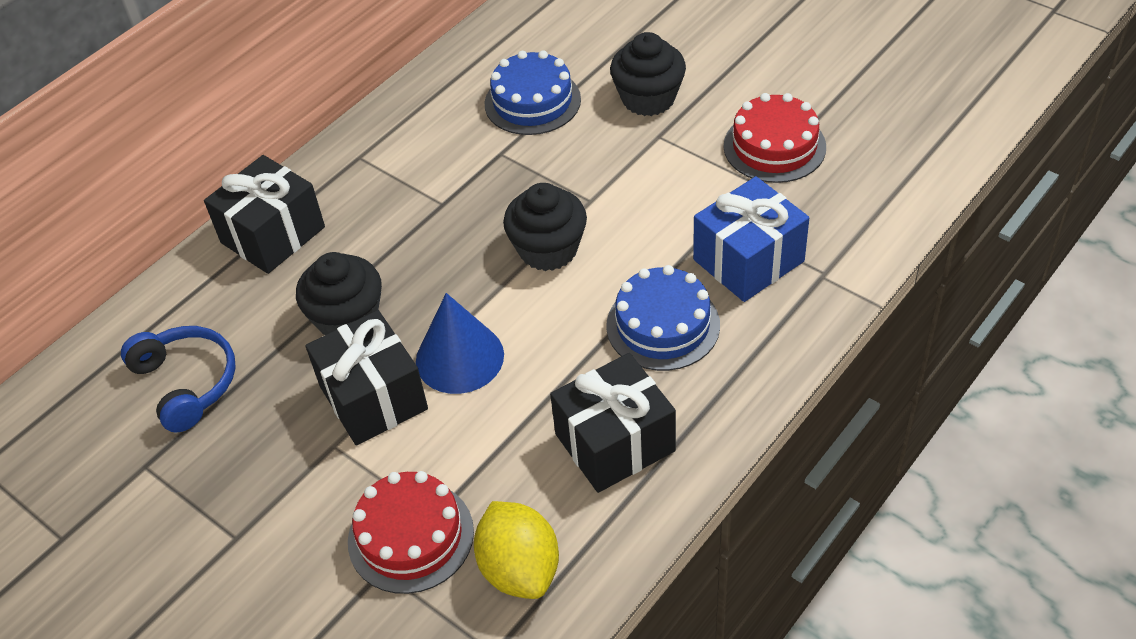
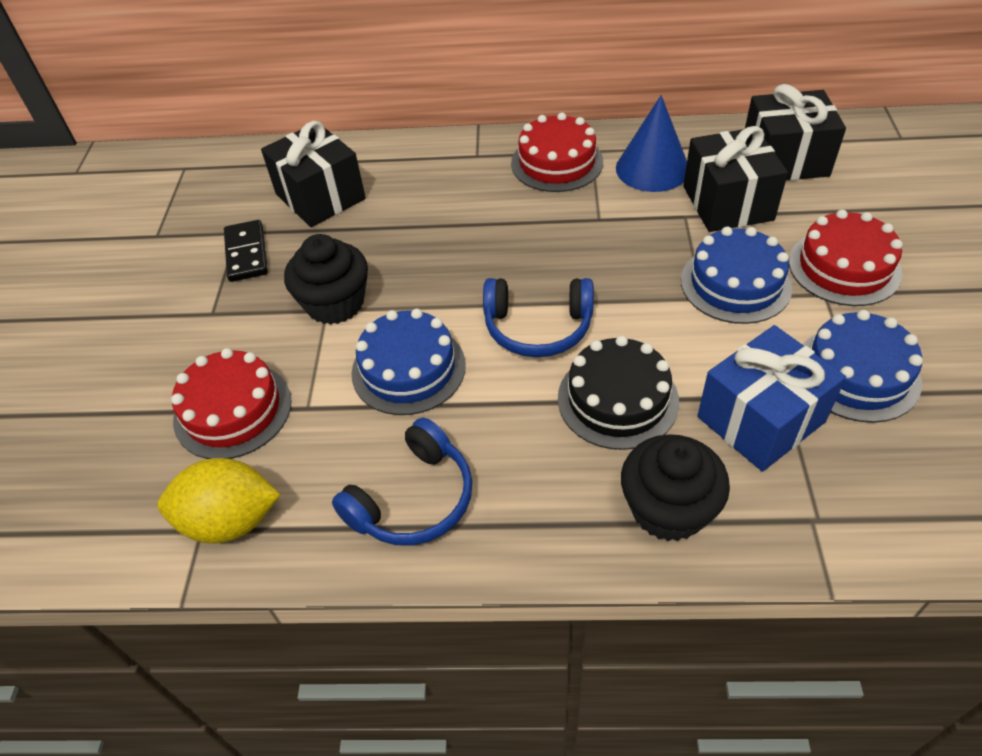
black cake: none = 0 -> [558,335,679,450] = 1
black cupcake: [296,252,382,335] [503,183,587,271] [610,32,686,116] = 3 -> [284,234,368,325] [621,434,730,541] = 2
black domino: none = 0 -> [224,220,268,282] = 1
blue cake: [485,50,581,135] [606,265,720,371] = 2 -> [351,309,466,415] [681,227,793,324] [802,310,923,423] = 3
blue headphones: [121,326,236,432] = 1 -> [332,418,472,546] [483,278,594,357] = 2
red cake: [348,471,474,594] [724,93,826,183] = 2 -> [171,348,292,459] [511,112,603,192] [789,209,903,306] = 3

